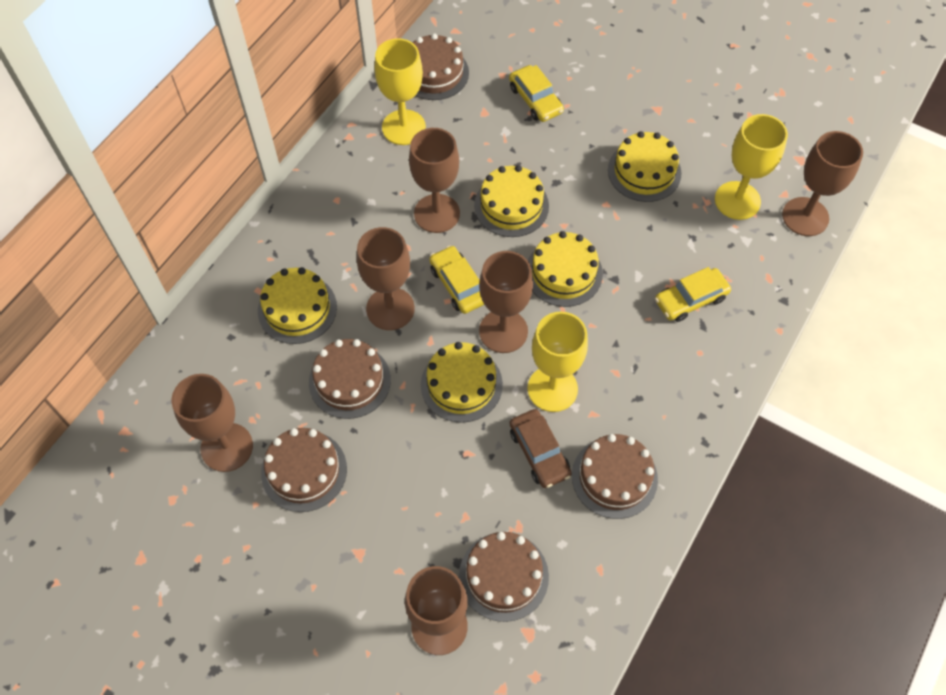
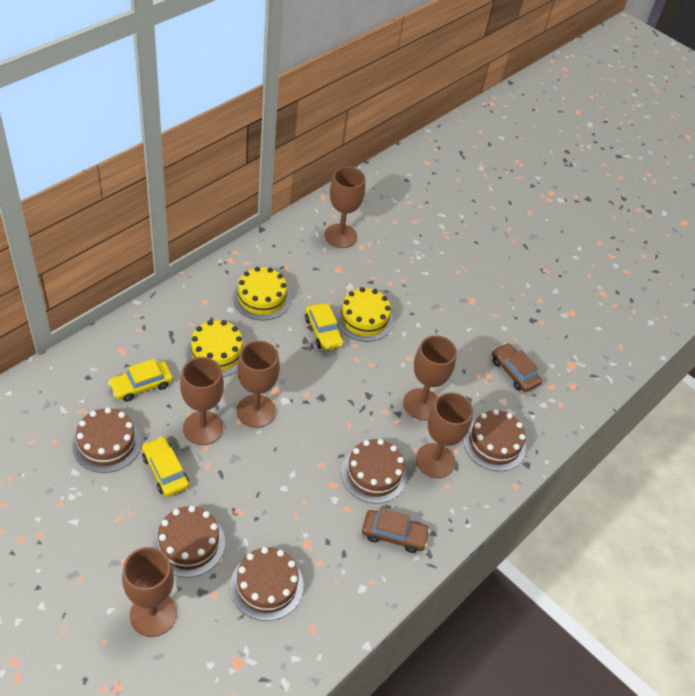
brown car: [509,409,572,488] = 1 -> [362,508,430,553] [492,343,542,392] = 2
yellow cake: [258,267,337,344] [421,342,503,423] [474,165,549,237] [528,231,603,307] [608,131,682,202] = 5 -> [186,320,246,377] [233,267,291,320] [336,287,393,342] = 3
yellow goblet: [375,38,426,145] [528,312,588,412] [715,114,788,220] = 3 -> none = 0

